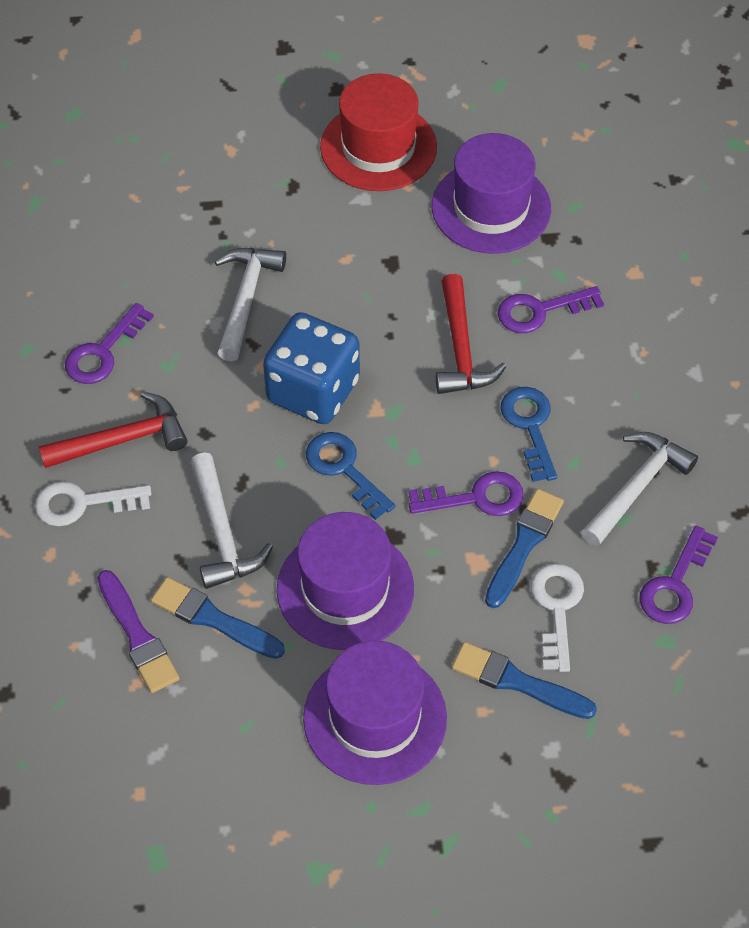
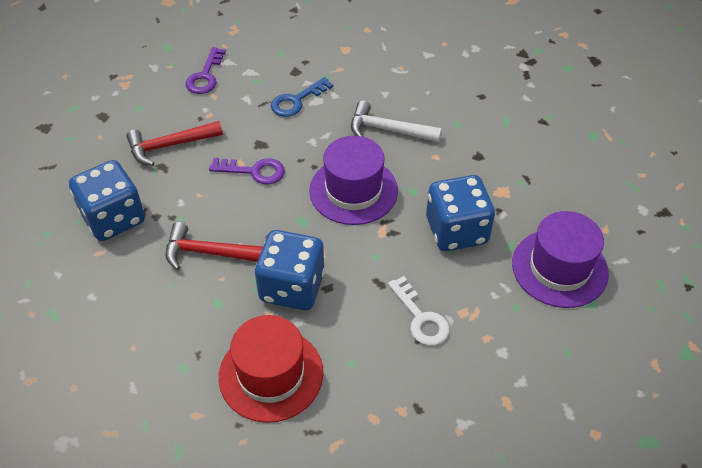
blue brush: [151,577,285,659] [452,642,597,719] [485,489,564,608] = 3 -> none = 0
blue dice: [263,312,360,424] = 1 -> [69,160,145,241] [255,230,325,310] [426,175,495,251] = 3
blue key: [306,432,395,520] [500,387,557,482] = 2 -> [271,77,333,117] = 1
purple brush: [97,570,180,693] = 1 -> none = 0
purple hat: [277,512,414,650] [303,640,447,785] [432,133,551,254] = 3 -> [309,136,398,225] [512,211,609,308] = 2
purple key: [65,303,154,384] [409,471,524,516] [497,286,604,333] [639,526,718,624] = 4 -> [186,47,226,94] [209,158,285,185] = 2
white hammer: [191,452,273,589] [214,248,286,361] [581,432,698,547] = 3 -> [351,101,442,142] = 1
white key: [35,481,151,526] [531,563,584,672] = 2 -> [388,276,450,346] = 1

